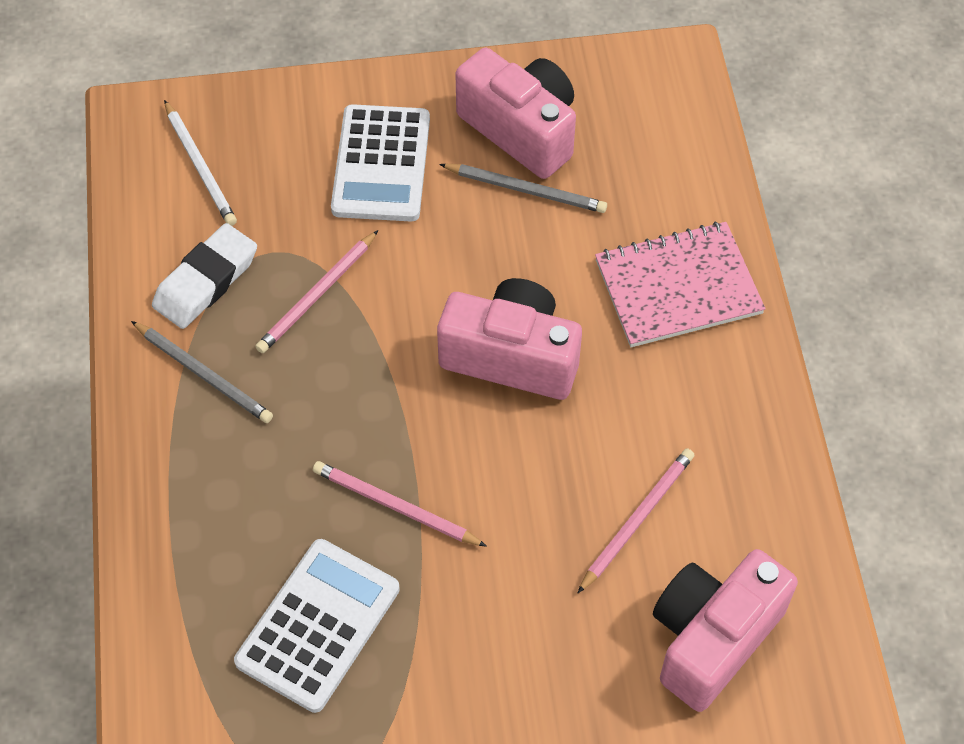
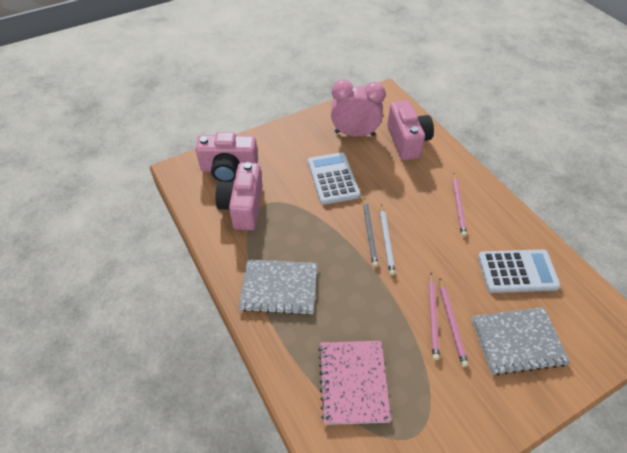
grey notebook: none = 0 -> [239,259,317,315] [471,307,570,375] = 2
grey pencil: [131,321,273,423] [439,164,607,213] = 2 -> [363,198,378,267] = 1
pink clock: none = 0 -> [331,80,386,137] = 1
white eraser: [152,223,257,329] = 1 -> none = 0

